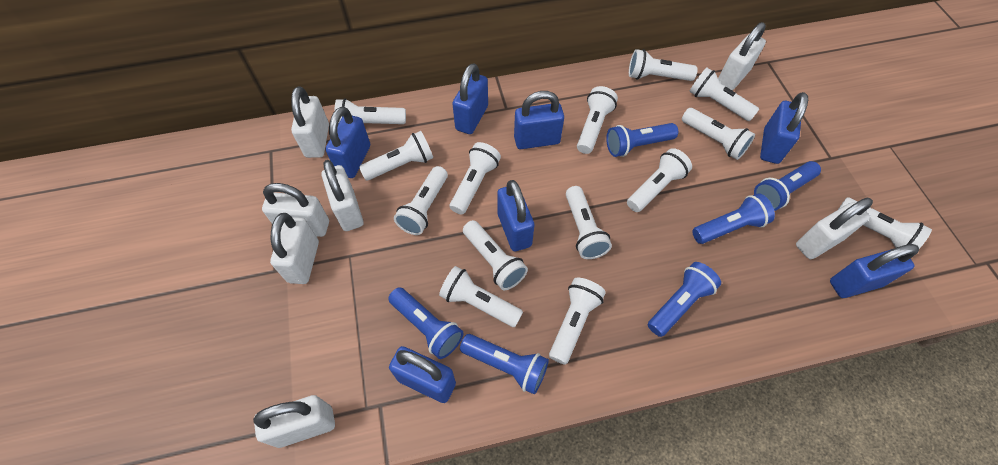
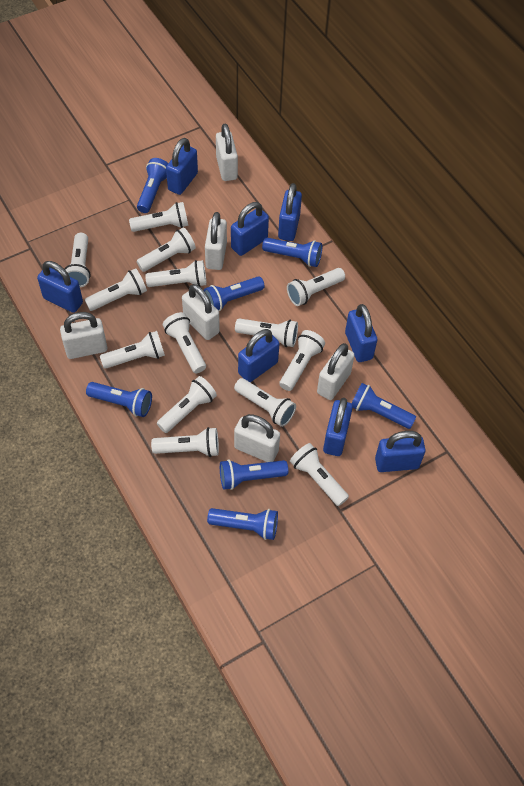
blue flashlight: [388,287,464,359] [460,334,549,394] [606,123,678,157] [648,262,721,337] [692,193,775,244] [754,161,821,211] = 6 -> [86,382,152,417] [137,158,168,213] [204,276,264,311] [207,508,278,540] [220,459,288,490] [262,238,322,267] [351,383,416,429] = 7
blue padlock: [326,107,370,178] [389,346,456,403] [452,63,488,134] [497,180,534,251] [514,91,564,149] [760,92,808,164] [830,244,919,298] = 7 -> [37,261,83,313] [166,138,198,195] [231,202,269,256] [238,329,279,382] [278,183,302,241] [323,398,353,456] [345,304,377,362] [375,431,426,472] = 8
white padlock: [253,395,335,448] [262,183,329,237] [270,213,319,284] [291,86,329,158] [322,160,363,231] [718,22,766,90] [796,198,873,259] = 7 -> [60,312,107,359] [182,284,220,340] [205,212,227,270] [216,124,238,181] [234,414,280,462] [317,343,355,400] = 6

